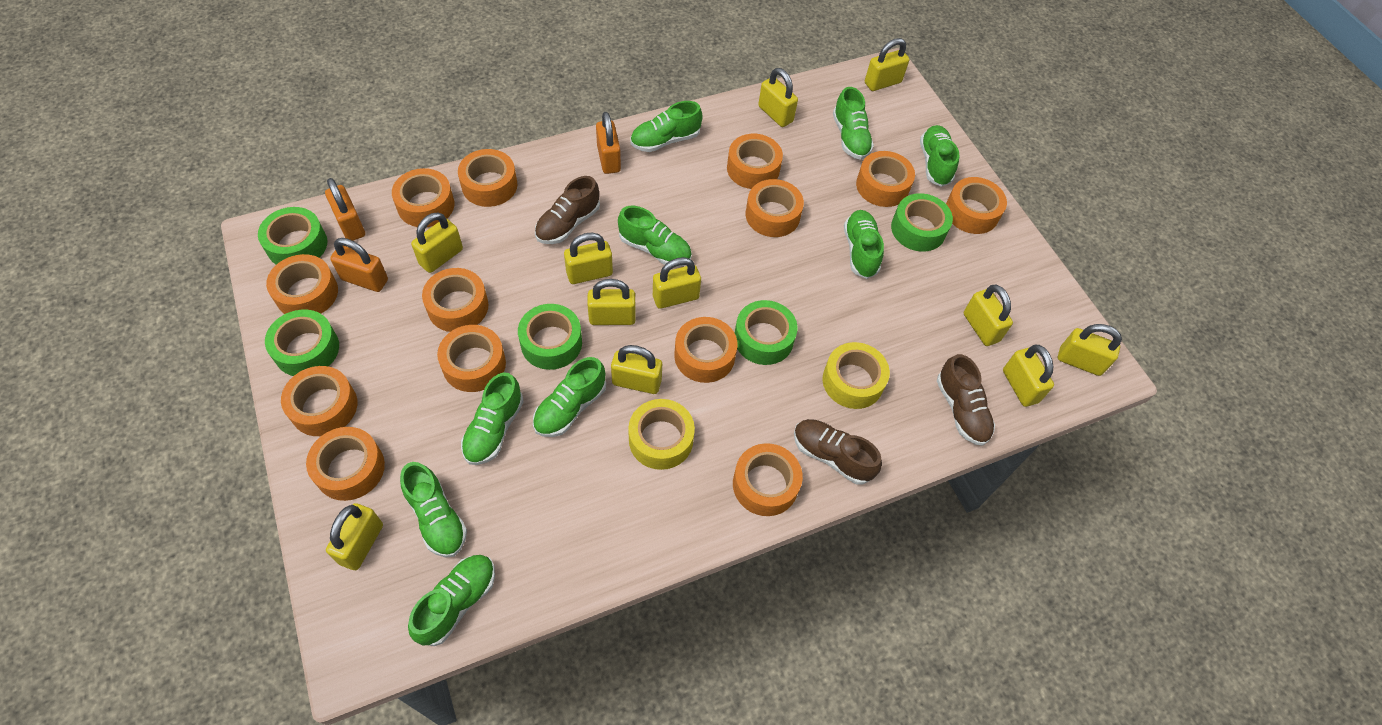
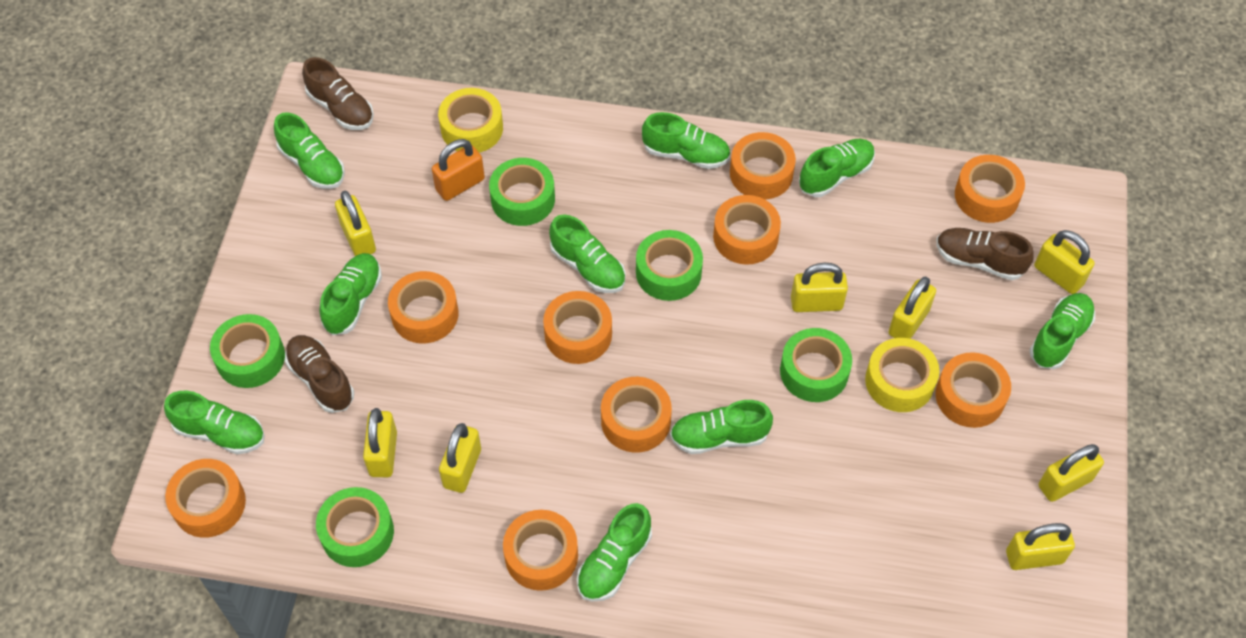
orange padlock: [325,178,365,241] [330,238,388,292] [596,112,621,174] = 3 -> [432,139,485,201] = 1
orange tape: [266,254,338,314] [281,366,357,436] [306,427,385,501] [392,168,455,227] [422,268,488,332] [437,325,506,392] [458,149,517,207] [674,317,737,383] [727,134,783,189] [733,443,803,516] [746,179,804,237] [856,151,915,207] [946,177,1007,234] = 13 -> [165,459,246,538] [388,271,459,343] [503,510,578,591] [543,291,612,364] [601,377,672,453] [713,195,781,265] [730,132,796,199] [936,352,1011,428] [955,155,1025,223] = 9
yellow padlock: [326,503,383,570] [411,212,463,273] [564,233,613,284] [587,279,636,325] [611,345,662,394] [653,257,701,309] [758,68,798,127] [865,38,909,91] [964,285,1013,346] [1003,345,1054,407] [1058,324,1122,376] = 11 -> [335,191,376,256] [363,408,397,477] [439,423,481,493] [791,263,848,312] [888,277,936,339] [1006,523,1075,570] [1034,230,1095,294] [1039,444,1104,502] = 8

